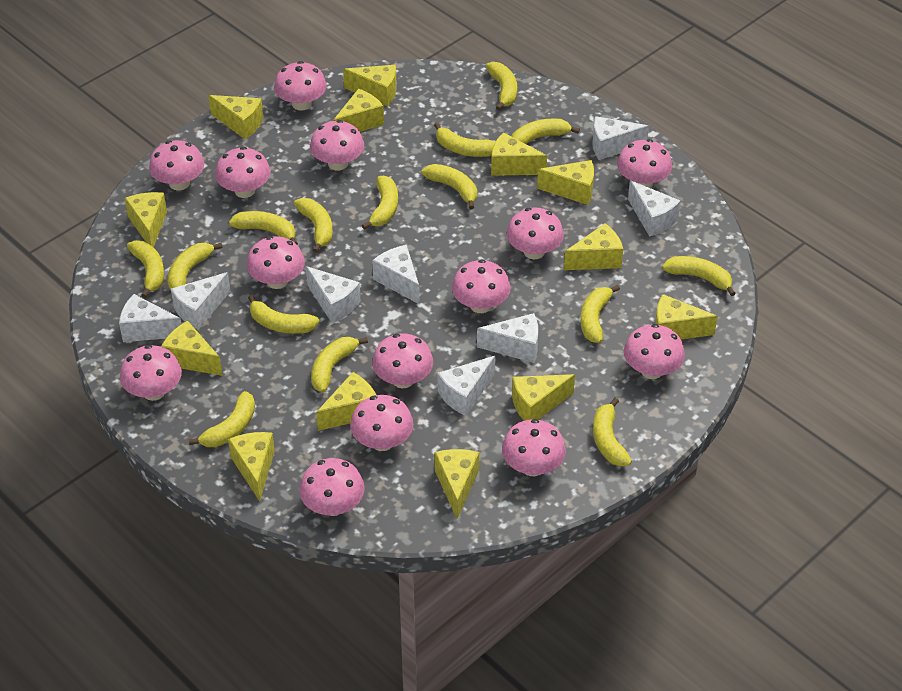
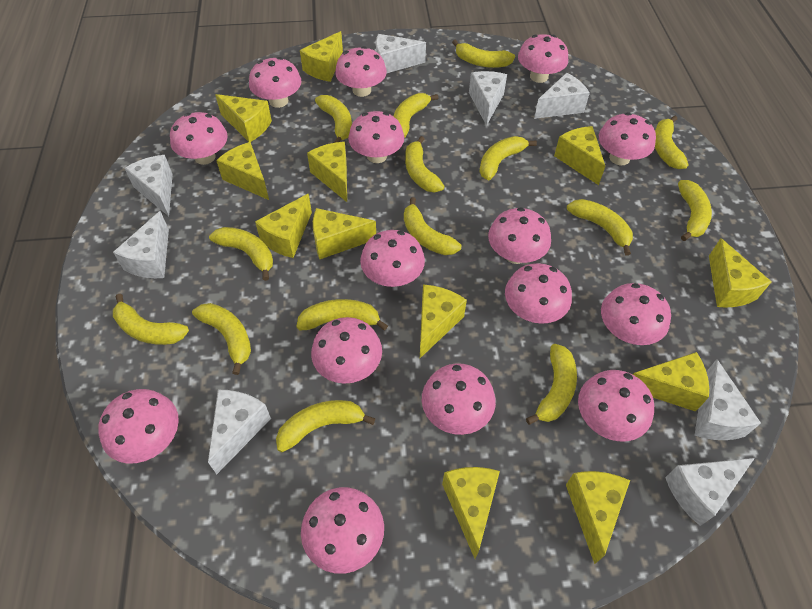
pink mushroom: [120,345,182,401] [149,140,204,191] [215,147,271,198] [247,236,305,289] [274,61,327,110] [299,458,364,516] [310,120,364,170] [350,395,413,451] [372,334,433,388] [452,259,511,313] [502,419,566,476] [507,208,564,259] [617,139,672,188] [624,324,685,379] = 14 -> [98,389,179,464] [170,112,228,165] [249,57,301,108] [301,487,384,574] [311,317,382,384] [335,46,387,97] [348,111,404,163] [360,230,425,287] [422,363,496,435] [488,207,551,264] [505,263,572,324] [518,34,568,83] [578,370,654,441] [599,112,656,165] [601,283,671,345] = 15
yellow cheese: [125,192,167,248] [161,321,223,376] [208,95,263,139] [228,432,275,501] [316,372,376,431] [333,89,384,132] [343,65,397,107] [434,449,479,519] [491,132,547,175] [512,374,575,421] [537,160,594,205] [564,223,623,270] [655,294,718,339] = 13 -> [215,94,272,142] [216,142,269,200] [255,194,312,258] [300,31,343,82] [307,142,347,202] [313,208,376,259] [420,285,467,358] [442,467,500,559] [554,126,605,185] [566,471,630,564] [633,352,709,412] [709,238,772,308] = 12

